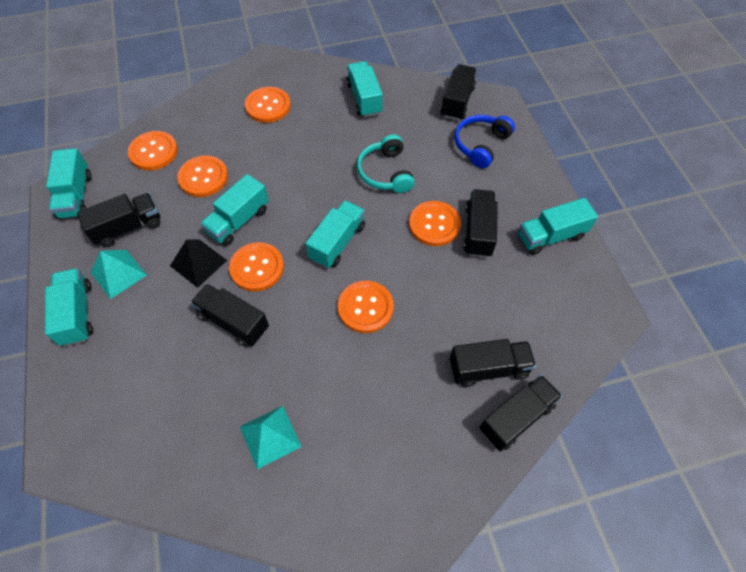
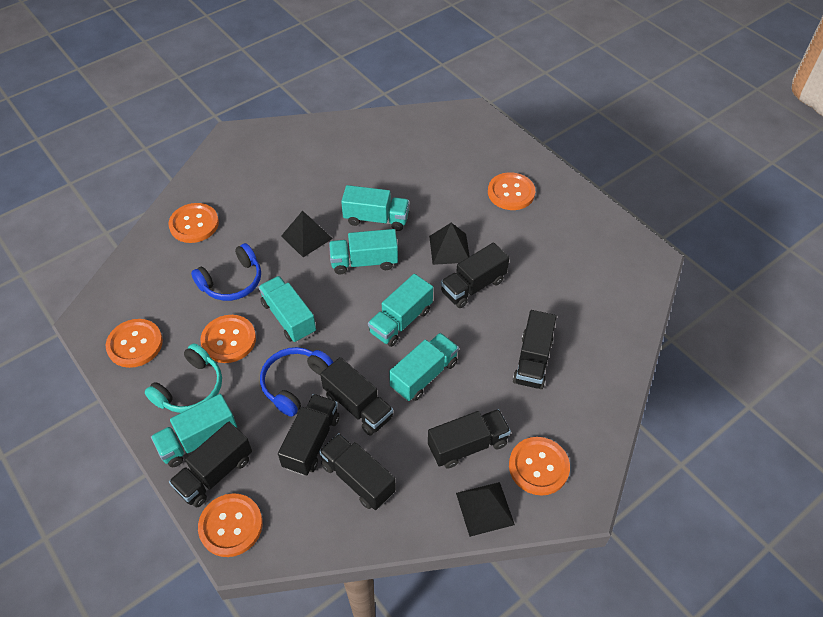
black pyramid: [170,240,227,288] = 1 -> [281,211,333,257] [429,223,470,265] [456,482,515,537] = 3
black truck: [77,193,161,247] [190,283,269,347] [440,64,477,121] [450,339,536,387] [463,189,498,258] [479,375,562,452] = 6 -> [169,422,252,507] [278,394,340,476] [319,433,396,510] [320,357,393,435] [428,409,511,469] [441,243,509,308] [513,310,557,389] = 7
blue headphones: [455,115,515,168] = 1 -> [191,243,261,301] [260,347,333,417] = 2
turquoise pyramid: [90,250,147,299] [240,406,301,469] = 2 -> none = 0

